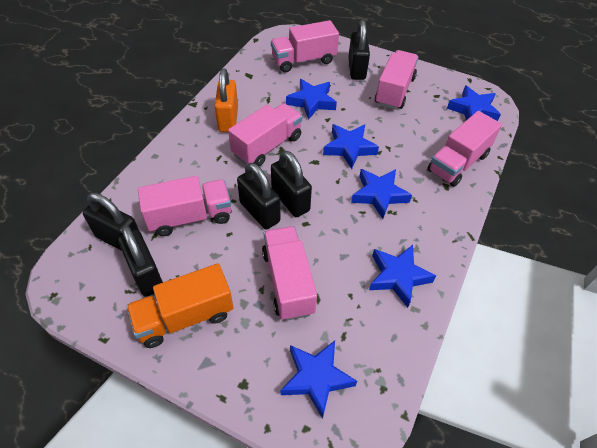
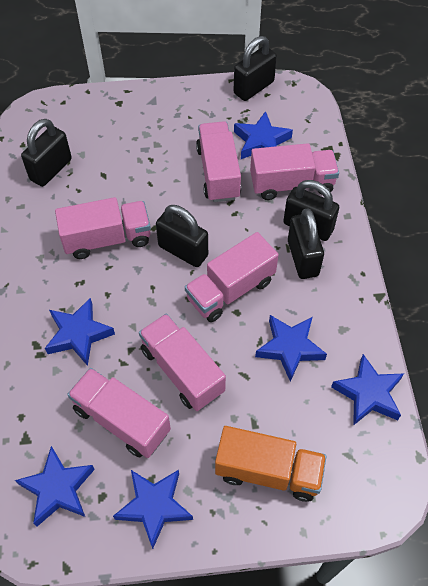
orange padlock: [215,69,238,132] = 1 -> none = 0

